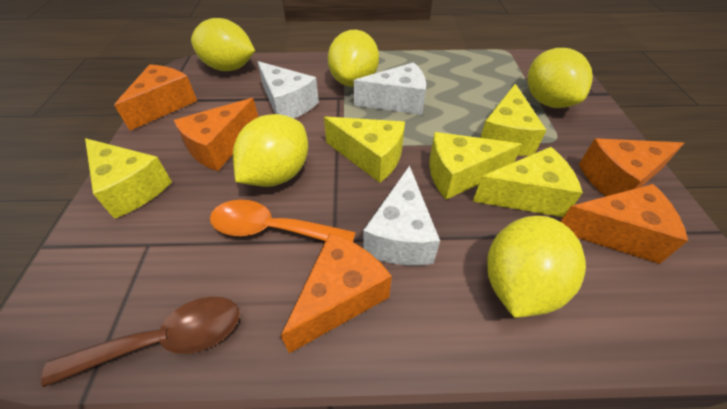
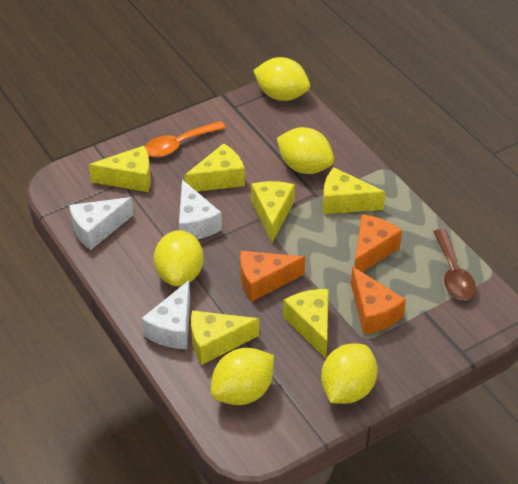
orange cheese: [114,64,197,131] [174,98,258,171] [281,233,392,353] [560,184,688,264] [579,138,684,196] = 5 -> [240,251,305,302] [351,267,406,334] [354,214,402,272] = 3
yellow cheese: [85,138,172,219] [324,116,405,183] [429,132,522,199] [473,147,583,217] [480,84,546,156] = 5 -> [89,146,151,192] [184,143,245,192] [191,310,259,365] [251,181,295,242] [283,289,328,359] [323,167,386,214] = 6

